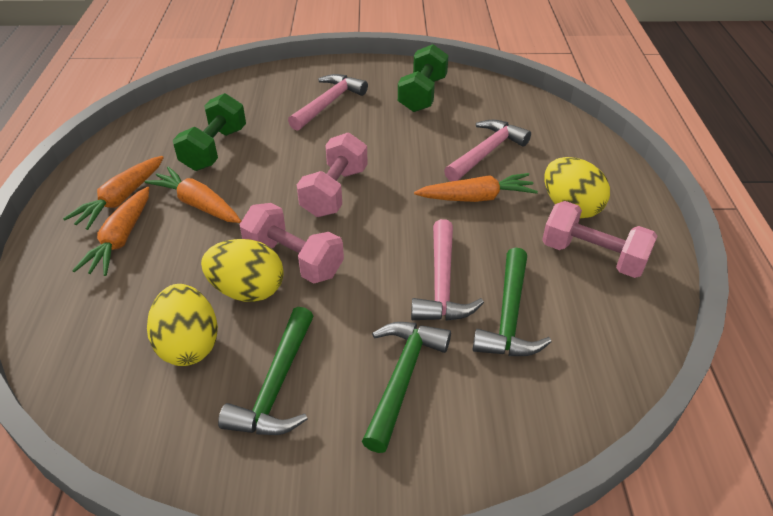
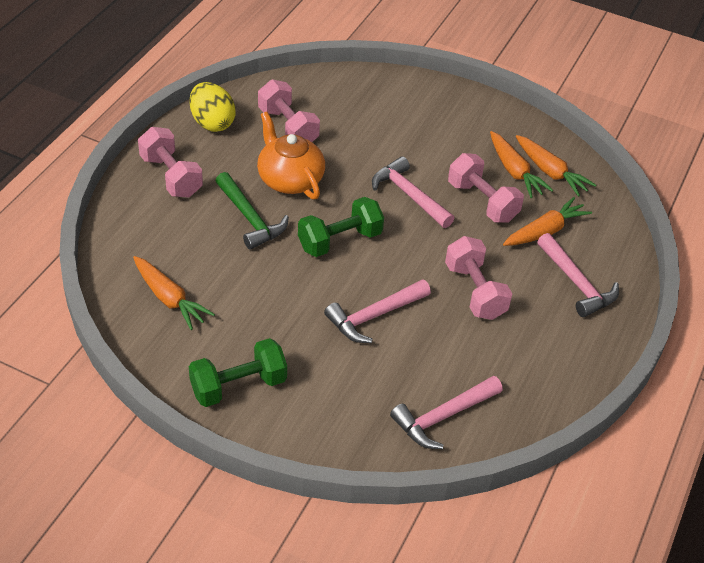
green hammer: [218,307,314,435] [362,322,451,453] [472,248,551,356] = 3 -> [215,172,289,250] = 1
orange teapot: none = 0 -> [257,112,325,199] = 1
pink dumbbell: [239,203,344,283] [297,132,368,217] [542,201,657,278] = 3 -> [138,127,203,197] [258,79,320,142] [445,236,512,320] [448,153,524,223] = 4
pink hammer: [288,74,368,131] [411,219,484,321] [444,120,531,181] = 3 -> [324,279,431,343] [372,156,455,228] [390,376,503,449] [537,233,619,317] = 4
yellow egg: [147,284,218,366] [201,239,284,302] [545,157,610,218] = 3 -> [190,82,236,132] = 1

